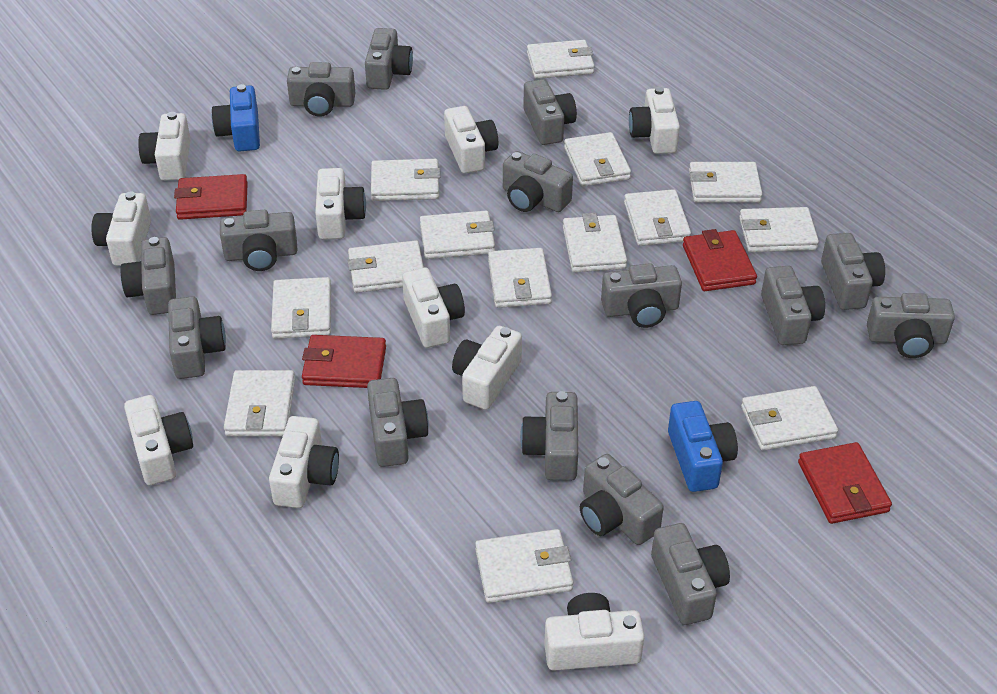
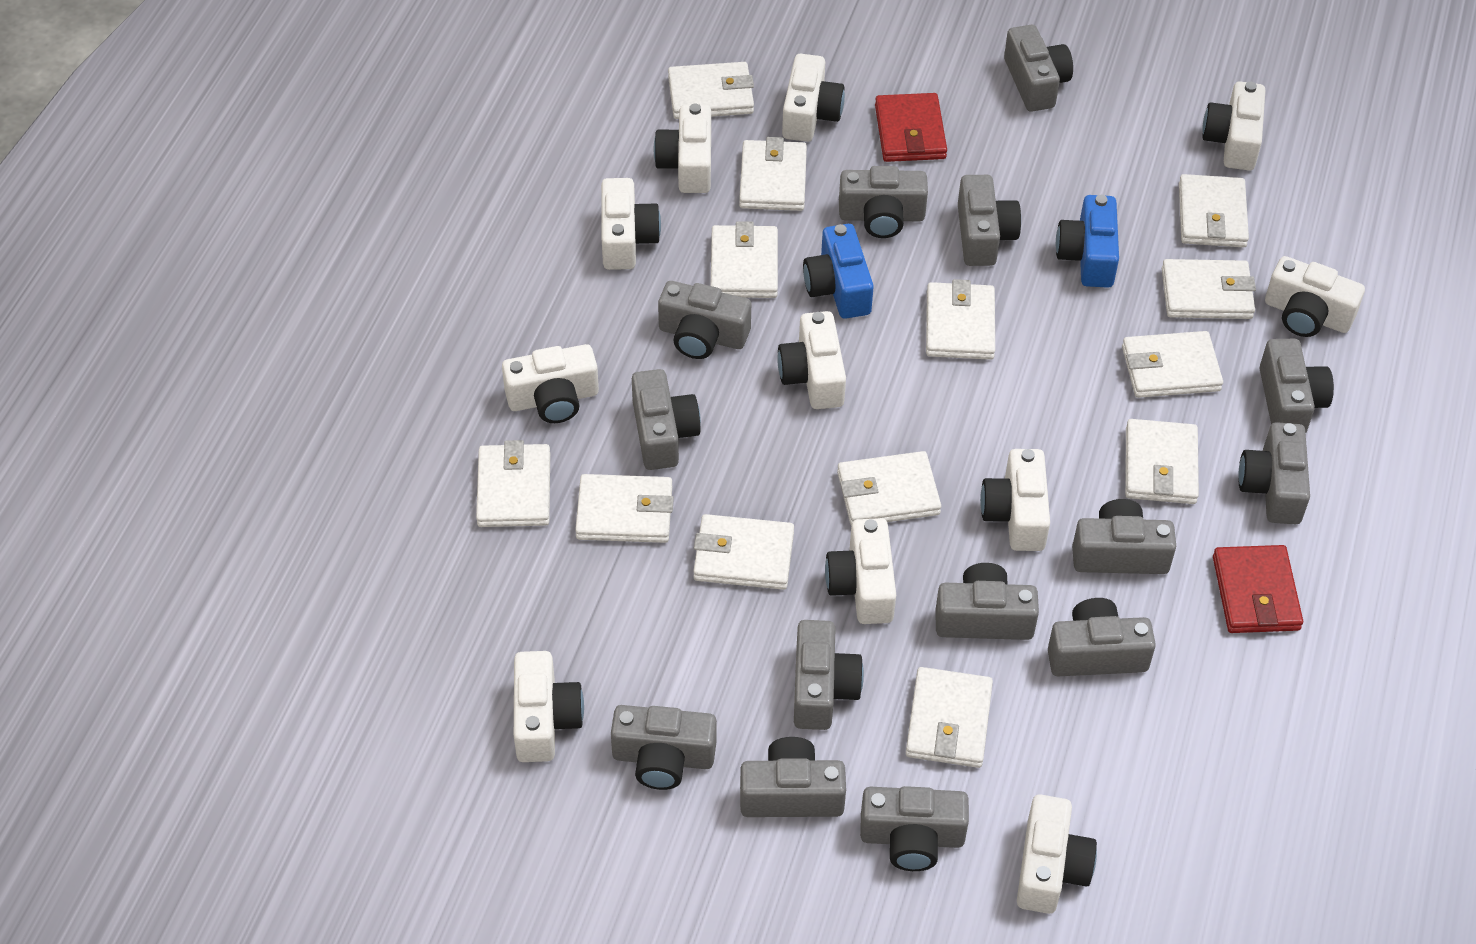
grey camera: [120,237,176,315] [168,296,226,379] [220,210,298,271] [287,62,355,117] [365,28,413,90] [367,378,429,467] [503,151,573,212] [520,391,578,481] [523,79,577,145] [580,454,664,545] [601,263,682,328] [651,523,730,625] [761,266,825,345] [821,233,885,310] [867,293,955,358] = 15 -> [611,705,717,790] [632,369,701,470] [658,281,751,359] [740,737,846,817] [794,620,864,730] [839,166,928,238] [860,786,969,871] [935,563,1039,640] [958,175,1021,266] [1004,25,1073,112] [1048,598,1156,676] [1072,499,1176,574] [1238,422,1310,524] [1260,339,1334,433] = 14
red wallet: [174,174,248,220] [302,335,386,388] [683,229,757,291] [798,442,892,524] = 4 -> [875,93,947,162] [1213,545,1303,633] = 2
white camera: [91,192,151,266] [124,395,193,485] [138,112,191,181] [269,416,339,508] [315,168,366,240] [402,268,465,348] [444,106,498,174] [452,326,522,410] [544,593,644,671] [629,87,680,154] = 10 -> [502,344,599,423] [514,651,584,762] [601,178,661,270] [654,103,711,193] [777,311,846,409] [782,54,845,142] [825,518,896,624] [980,449,1050,551] [1017,794,1097,914] [1202,81,1265,170] [1265,256,1365,337] = 11
white wallet: [224,370,295,436] [271,277,331,339] [348,240,424,293] [371,159,441,201] [420,211,495,259] [475,529,573,603] [488,248,552,308] [527,40,595,79] [563,213,627,272] [564,132,631,186] [624,189,691,246] [689,162,763,203] [739,207,819,252] [741,386,838,451] = 14 -> [476,440,550,527] [575,474,674,543] [668,62,754,119] [693,514,794,590] [711,221,778,298] [739,137,807,211] [837,451,941,526] [906,667,993,768] [926,279,995,360] [1122,331,1223,398] [1125,419,1199,504] [1162,259,1256,319] [1179,174,1249,248] = 13

